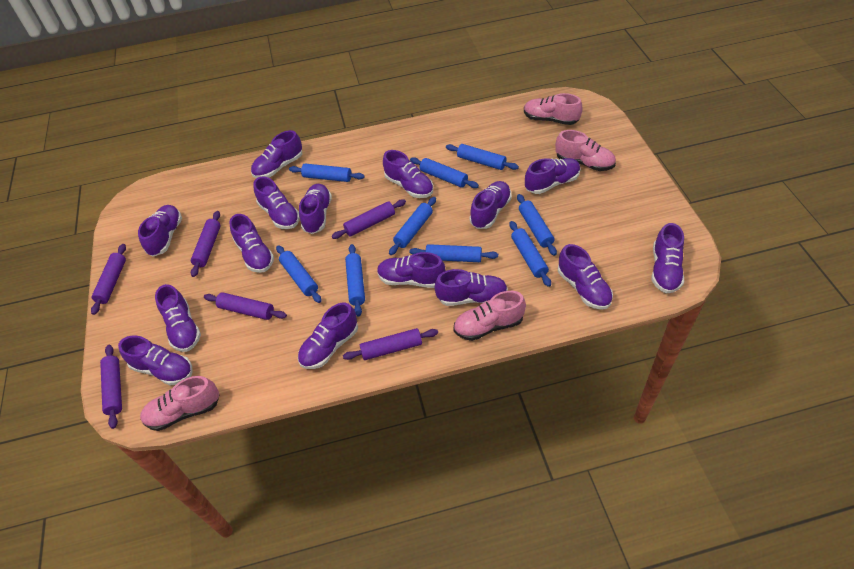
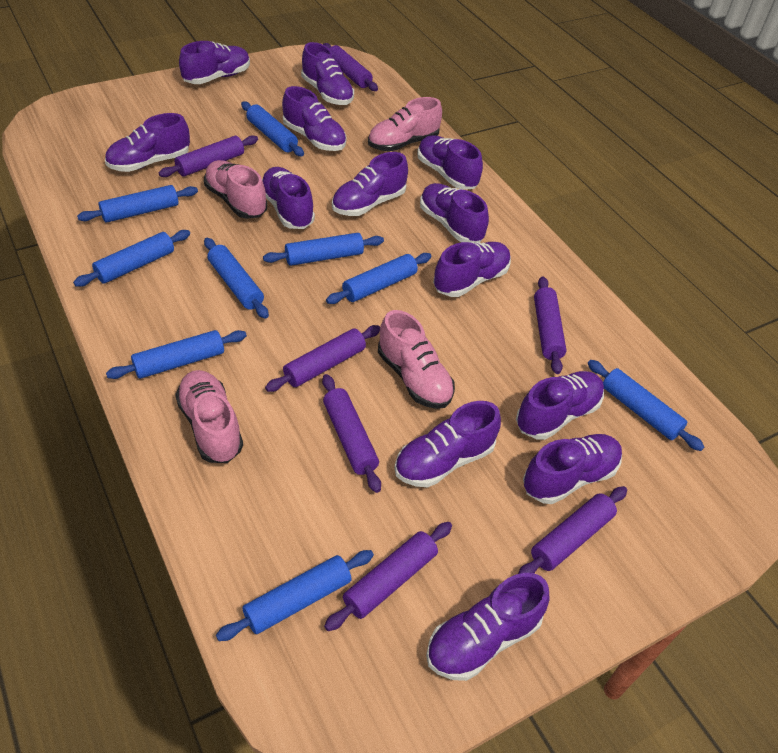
purple rolling pin: [91,244,126,315] [100,345,122,429] [191,211,221,277] [204,292,287,320] [332,199,406,239] [343,328,438,360] = 6 -> [159,135,258,177] [265,325,380,392] [322,374,381,493] [323,43,378,91] [324,522,452,631] [518,486,627,574] [534,276,567,374] = 7
purple shoe: [118,336,193,385] [138,205,182,257] [155,284,201,352] [229,214,274,273] [251,130,303,178] [253,177,300,229] [298,303,358,369] [299,184,332,234] [377,252,446,288] [383,150,434,198] [434,269,508,306] [470,181,512,229] [525,158,581,194] [558,244,613,310] [652,223,684,294] = 15 -> [105,113,190,172] [179,41,250,84] [262,167,315,229] [282,86,347,151] [301,42,354,105] [332,152,408,216] [394,401,501,487] [417,135,483,190] [420,183,489,243] [426,573,550,681] [433,242,511,297] [516,371,604,440] [523,434,622,504] = 13

